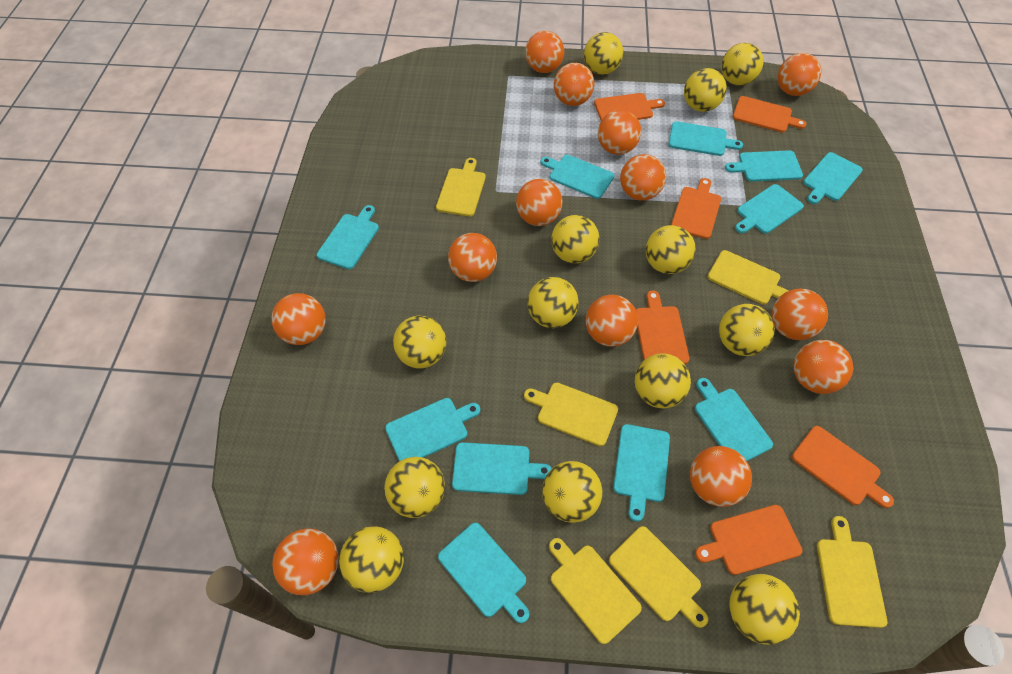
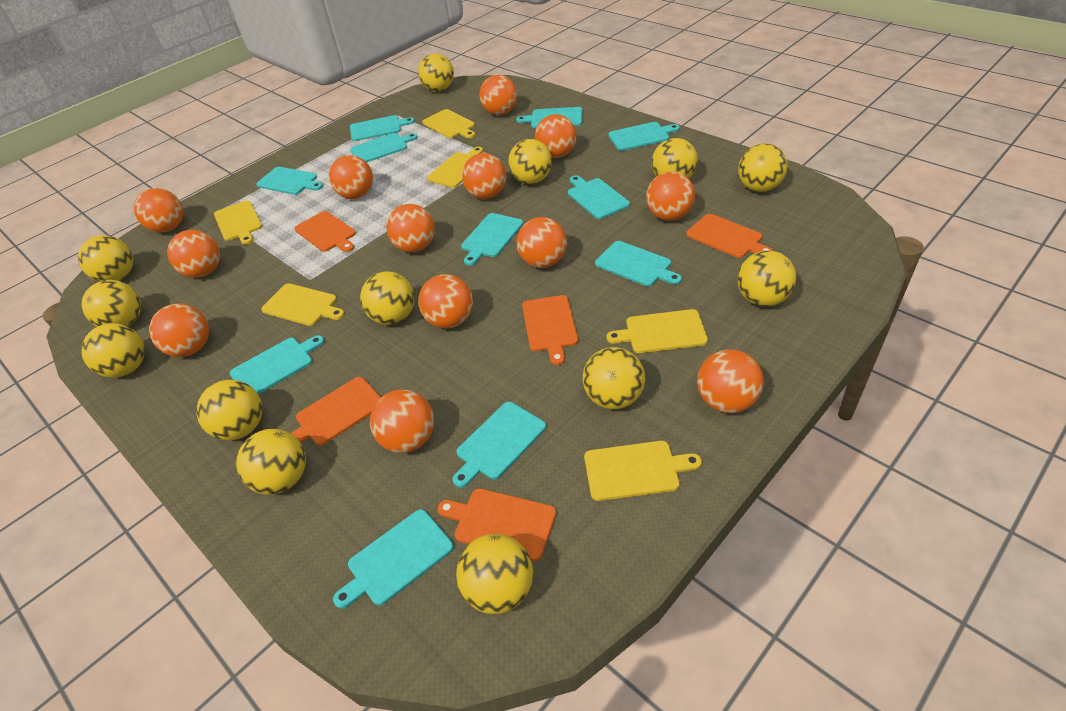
orange cutting board: [594,93,665,121] [636,290,690,364] [671,178,721,239] [695,505,803,575] [733,96,807,132] [792,426,894,508] = 6 -> [291,377,381,446] [294,211,356,252] [437,489,556,561] [522,295,578,365] [686,214,773,258] = 5

